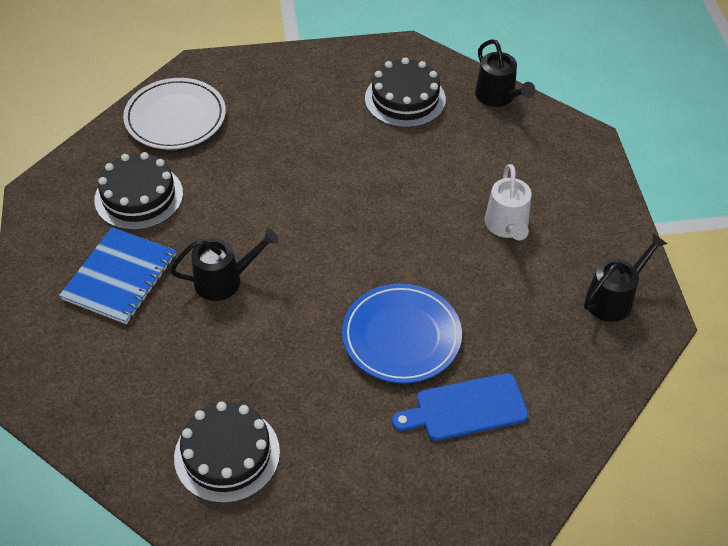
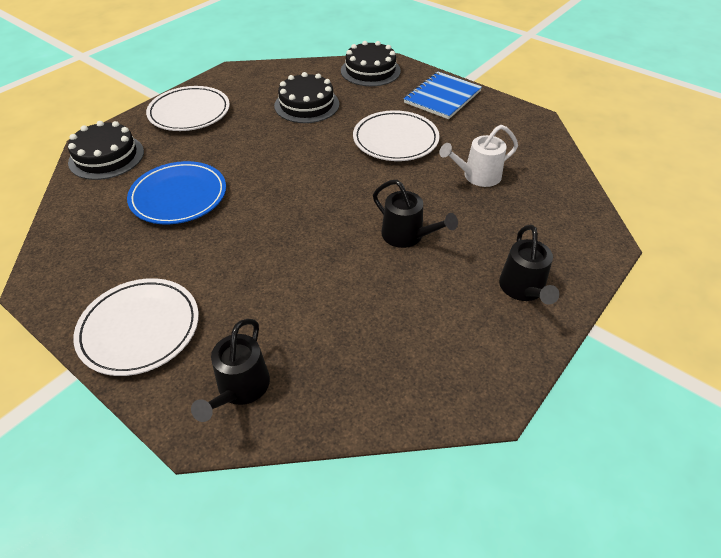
blue cutting board: [392,373,529,441] = 1 -> none = 0
white plate: [123,78,226,150] = 1 -> [73,278,199,376] [146,86,230,131] [353,110,440,161] = 3

